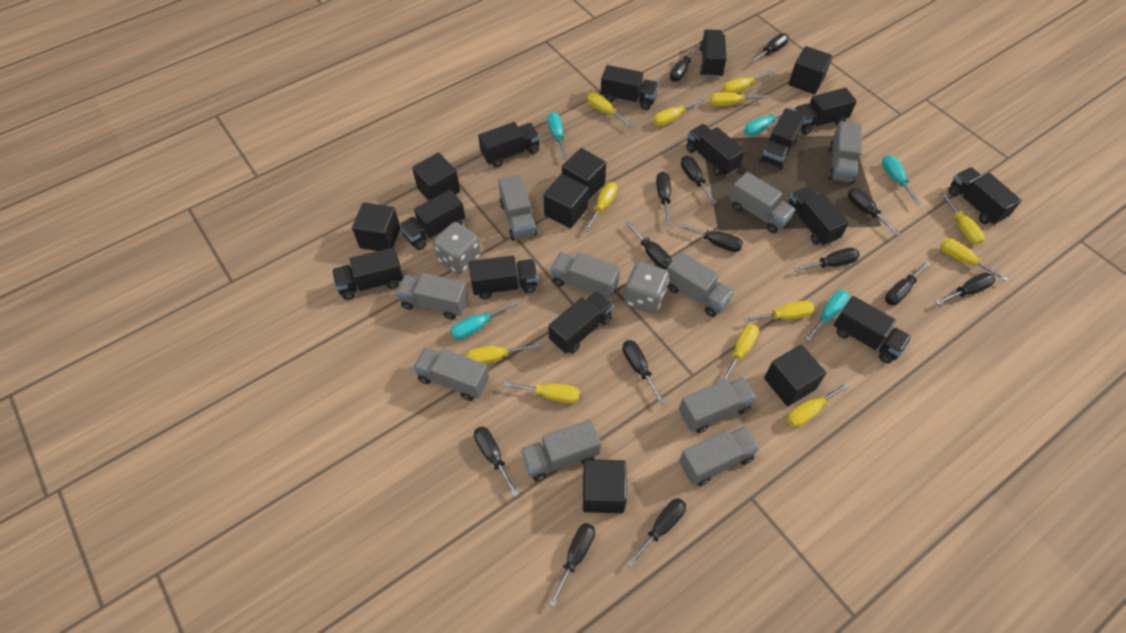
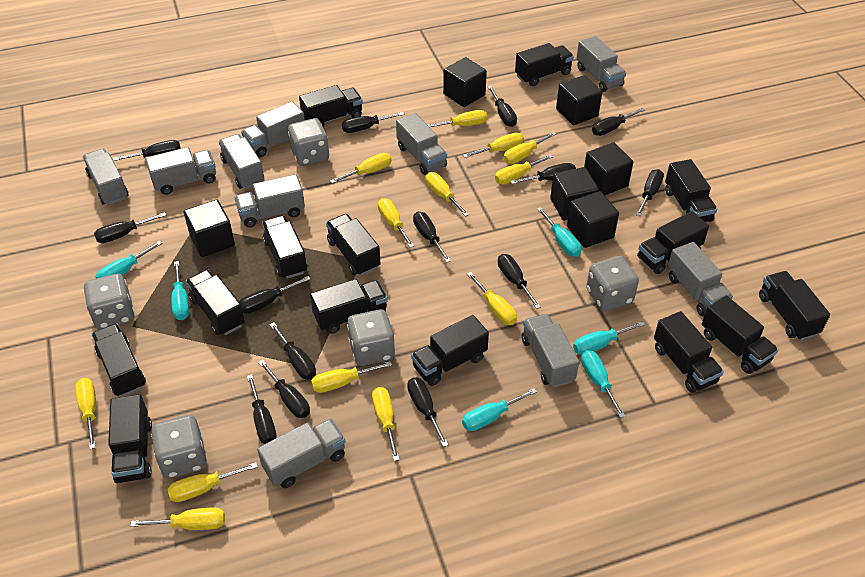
black cube: [352,203,400,251] [412,153,460,201] [544,174,589,228] [562,148,606,200] [583,460,627,513] [764,345,826,406] [788,46,833,94] = 7 -> [184,199,235,257] [443,57,487,107] [550,167,599,220] [556,75,602,125] [567,191,619,248] [584,142,633,195] = 6
black truck: [332,247,403,300] [399,189,465,250] [469,256,538,299] [478,122,540,168] [548,291,613,354] [600,65,659,110] [686,124,745,176] [699,29,727,78] [759,108,806,170] [789,186,849,246] [793,88,857,135] [834,296,912,364] [948,167,1022,225] = 13 -> [92,323,146,397] [108,394,152,483] [186,270,245,335] [262,215,307,279] [299,85,363,128] [310,279,388,334] [326,214,381,276] [411,315,489,386] [515,43,574,86] [637,211,709,274] [654,311,724,393] [665,159,717,222] [702,295,779,374] [759,271,830,340] = 14
grey dice: [433,222,481,274] [624,262,669,314] = 2 -> [84,274,135,329] [151,415,207,478] [288,118,329,166] [347,309,395,366] [586,256,639,311] = 5
turquoise screwdriver: [450,301,517,340] [547,112,568,159] [744,107,793,136] [805,290,850,341] [882,155,921,205] = 5 -> [96,241,162,279] [171,261,189,320] [462,388,537,431] [537,207,581,257] [573,321,645,355] [581,350,625,418] = 6
yellow screwdriver: [465,343,540,364] [503,382,580,403] [584,182,617,231] [587,92,634,127] [653,98,705,126] [710,92,769,106] [720,324,759,382] [722,71,774,93] [744,301,814,323] [787,382,849,427] [940,192,985,245] [940,238,1008,281] = 12 -> [75,378,96,449] [130,508,225,530] [168,462,258,502] [311,361,392,393] [330,153,392,184] [372,387,400,461] [378,198,414,248] [425,172,469,217] [428,110,487,128] [463,133,524,158] [467,272,517,325] [495,154,553,184] [503,132,556,164] = 13

